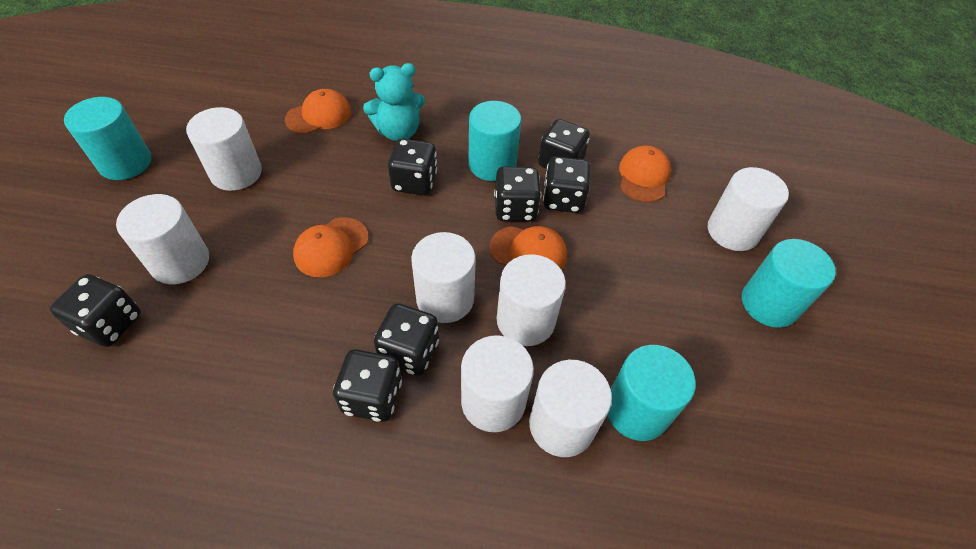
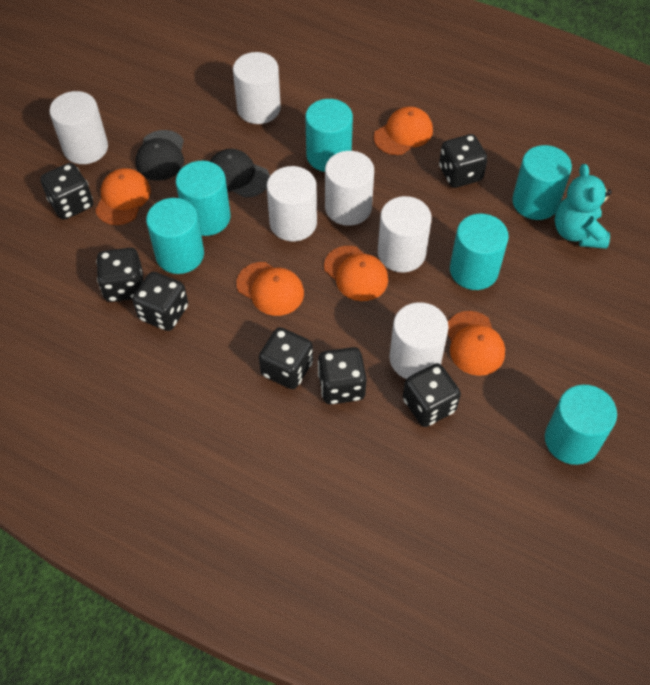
black cap: none = 0 -> [135,130,184,181] [210,149,270,198] = 2
orange cap: [285,89,351,134] [293,217,369,277] [490,226,567,270] [619,145,671,202] = 4 -> [95,168,151,225] [236,262,304,316] [324,246,388,301] [374,106,433,155] [448,311,505,376] = 5
turquoise cylinder: [64,97,152,180] [468,101,521,181] [607,345,696,441] [742,239,836,328] = 4 -> [146,198,204,274] [176,161,230,236] [305,99,353,172] [450,214,509,290] [512,145,572,220] [545,385,617,465] = 6
white cylinder: [116,194,209,284] [186,107,262,191] [411,232,476,323] [461,335,534,432] [497,254,566,346] [529,360,612,457] [708,167,789,251] = 7 -> [49,91,108,164] [233,52,281,124] [267,166,317,241] [325,151,374,226] [378,196,432,272] [389,302,449,379] = 6

